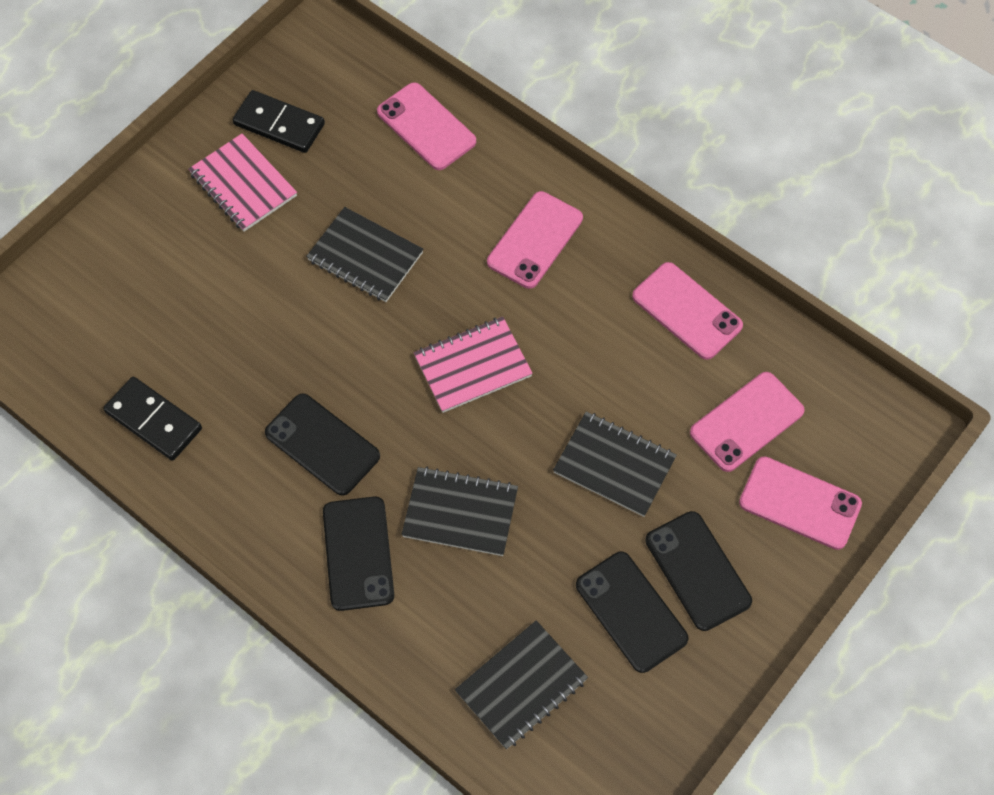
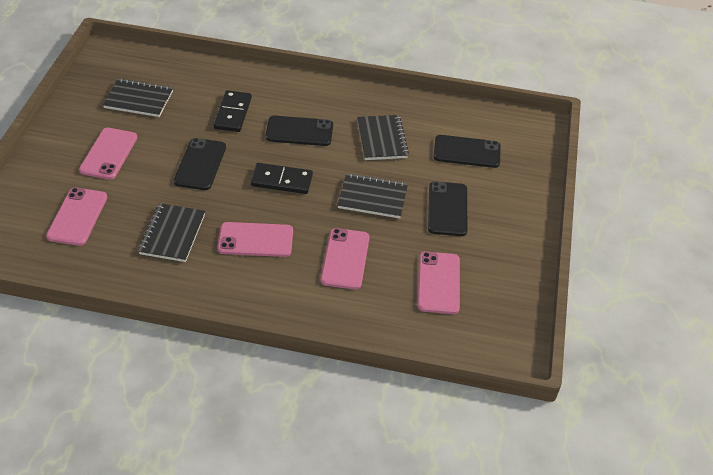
pink notebook: [188,133,297,232] [414,317,533,413] = 2 -> none = 0

